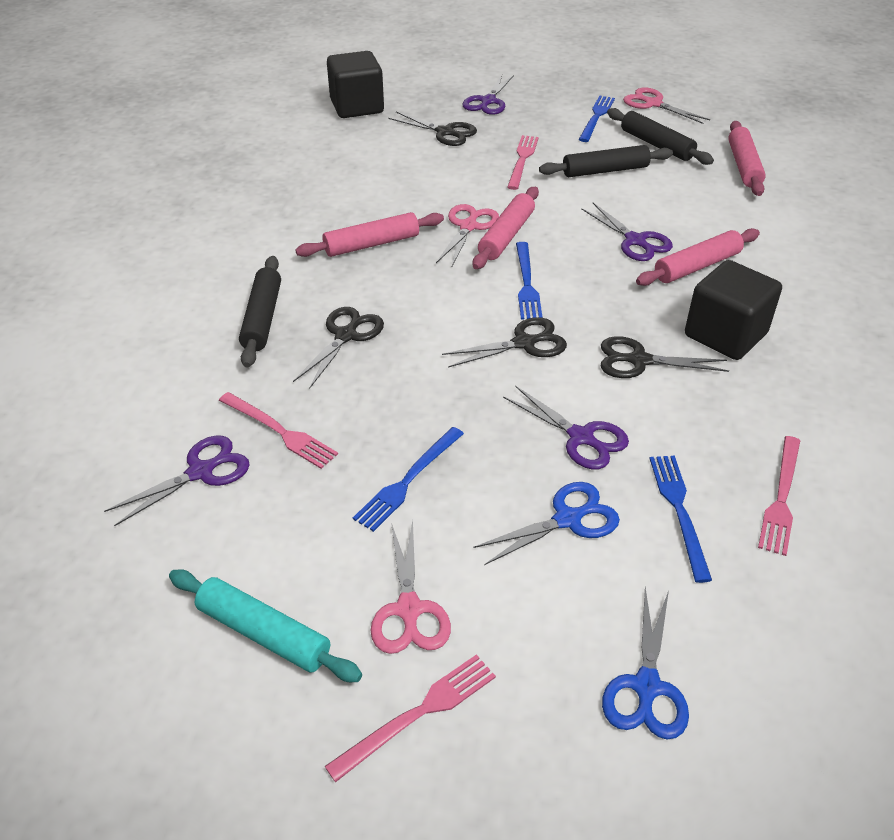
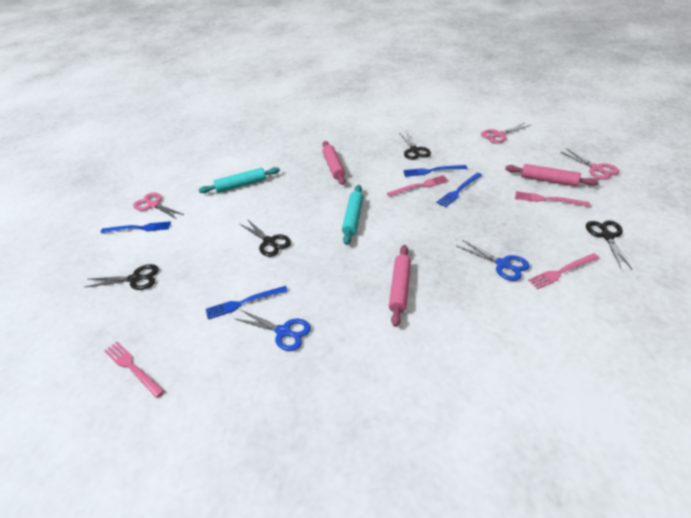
black cube: [327,51,384,118] [685,260,782,360] = 2 -> none = 0
black rolling pin: [239,256,281,367] [539,145,673,177] [607,108,714,165] = 3 -> none = 0
pink rolling pin: [295,212,444,257] [473,187,539,269] [636,228,760,286] [728,121,766,196] = 4 -> [322,141,346,185] [389,245,411,327] [505,164,599,186] = 3
purple scissors: [104,435,250,526] [462,75,514,115] [503,386,629,469] [581,203,673,261] = 4 -> none = 0
turquoise rolling pin: [169,569,362,682] = 1 -> [199,167,280,193] [342,185,363,245] = 2

